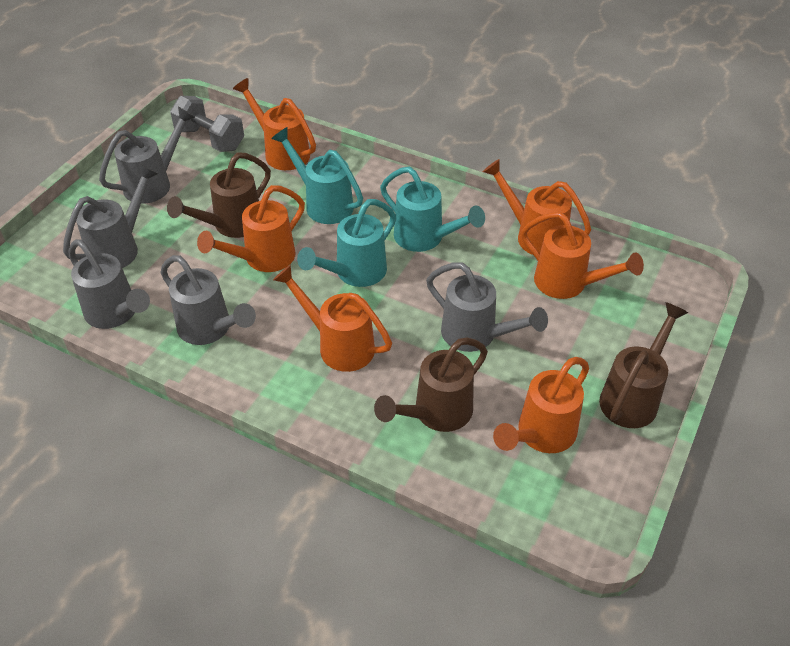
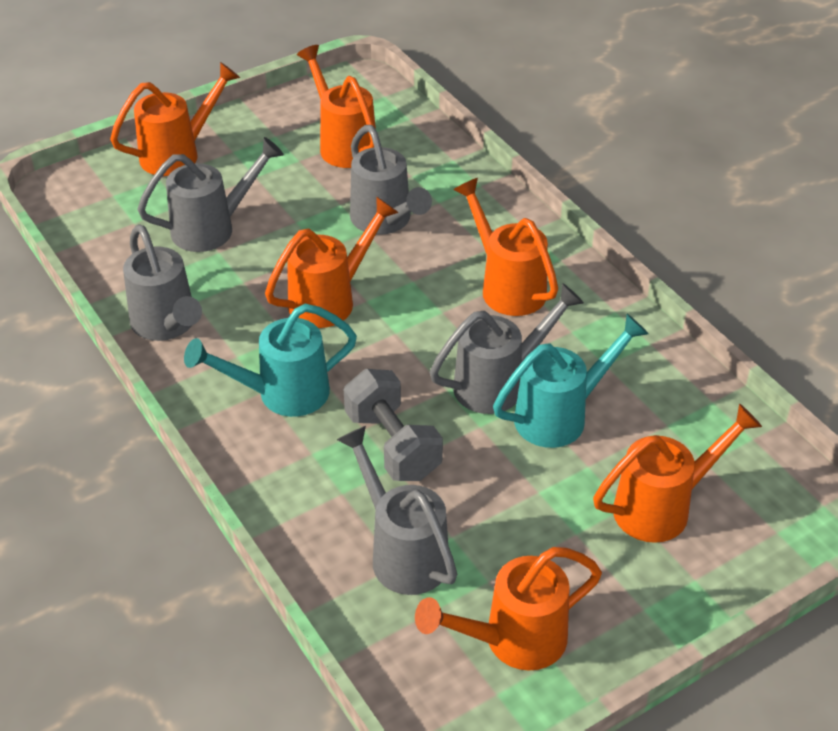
brown watering can: [167,152,271,238] [374,338,488,432] [599,302,688,428] = 3 -> none = 0
turquoise watering can: [271,127,363,224] [297,199,396,287] [380,167,485,252] = 3 -> [184,304,357,417] [493,314,649,448] = 2

